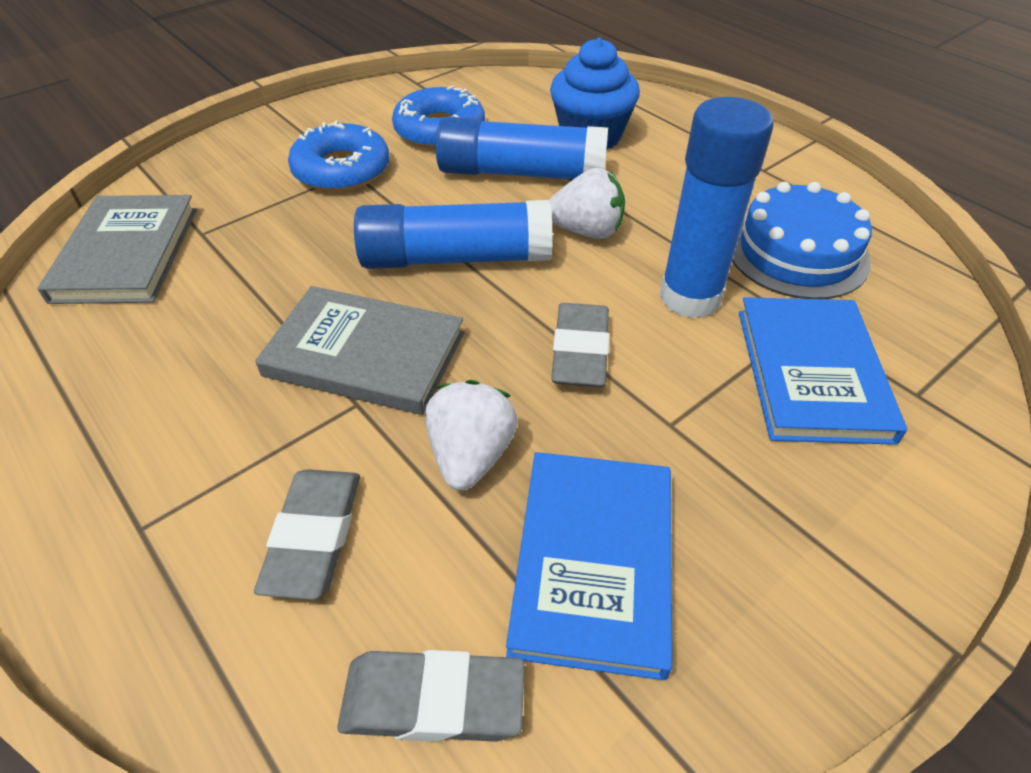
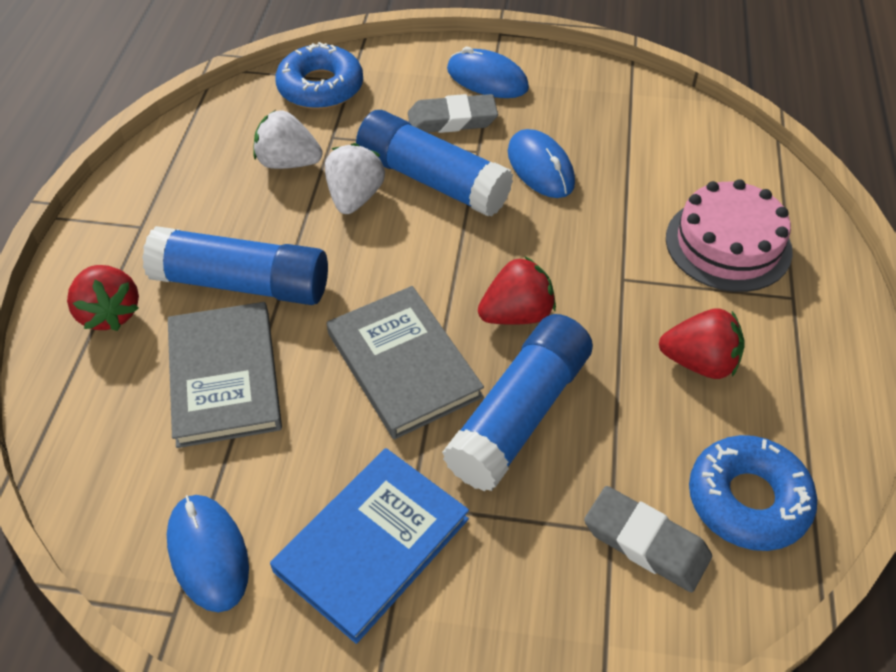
blue book: [506,452,672,680] [739,297,907,445] = 2 -> [270,448,469,644] = 1
blue cake: [732,182,872,299] = 1 -> none = 0
blue cupcake: [550,38,640,150] = 1 -> none = 0
blue mouse: none = 0 -> [167,495,249,612] [447,47,529,98] [508,129,575,198] = 3
grey eraser: [254,469,360,600] [337,650,525,742] [551,303,609,387] = 3 -> [408,94,498,133] [584,486,712,592] = 2
pink cake: none = 0 -> [666,179,793,292] = 1
red strawberry: none = 0 -> [67,265,139,331] [478,256,556,325] [659,308,745,379] = 3

